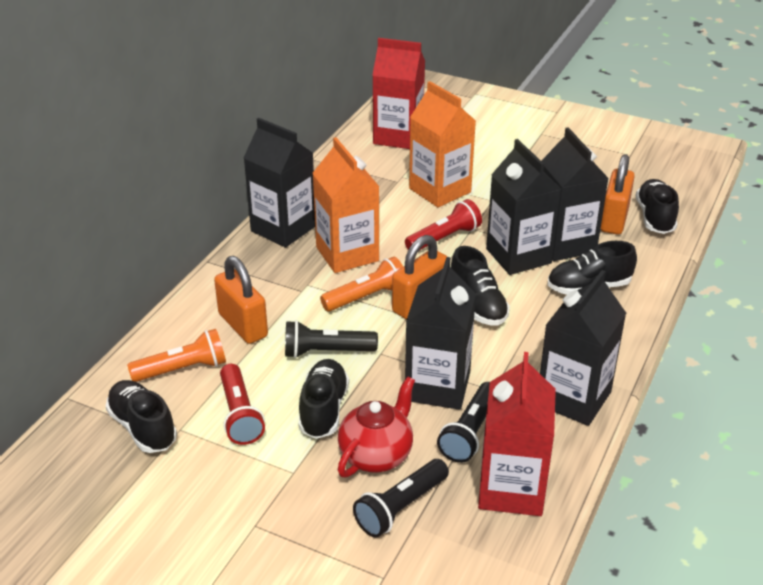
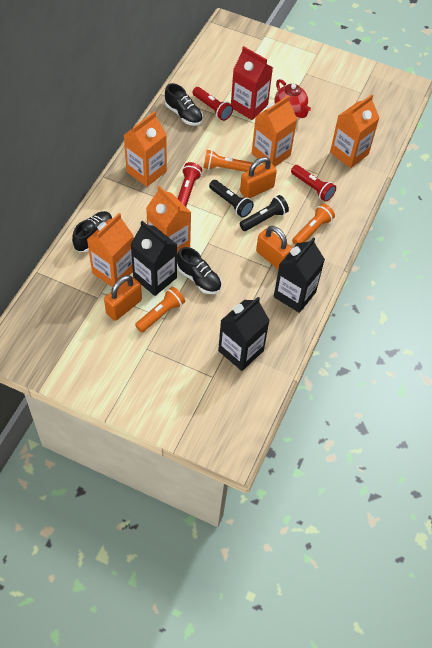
black carton: [244,118,315,247] [405,257,476,410] [486,139,561,275] [540,270,626,426] [541,127,609,261] = 5 -> [130,221,177,296] [218,297,270,371] [274,237,325,313] = 3
black flashlight: [285,320,378,358] [353,459,449,538] [437,382,490,463] = 3 -> [209,180,254,218] [239,195,289,231] = 2
black shoe: [106,380,177,453] [298,359,349,439] [451,246,510,325] [548,241,637,295] [636,179,679,234] = 5 -> [72,211,113,252] [165,83,203,126] [177,247,222,294] = 3
orange carton: [312,137,379,273] [409,81,476,207] = 2 -> [87,213,134,287] [124,111,167,187] [146,186,191,253] [252,95,297,167] [330,95,379,168] = 5
orange flashlight: [127,329,226,382] [320,257,403,312] = 2 -> [135,287,185,332] [203,150,252,172] [292,204,335,245] = 3
red carton: [372,38,425,149] [478,352,556,516] = 2 -> [231,46,273,120] = 1
red flashlight: [220,364,265,445] [405,199,482,250] = 2 -> [178,162,202,207] [193,87,233,121] [291,165,336,202] = 3

